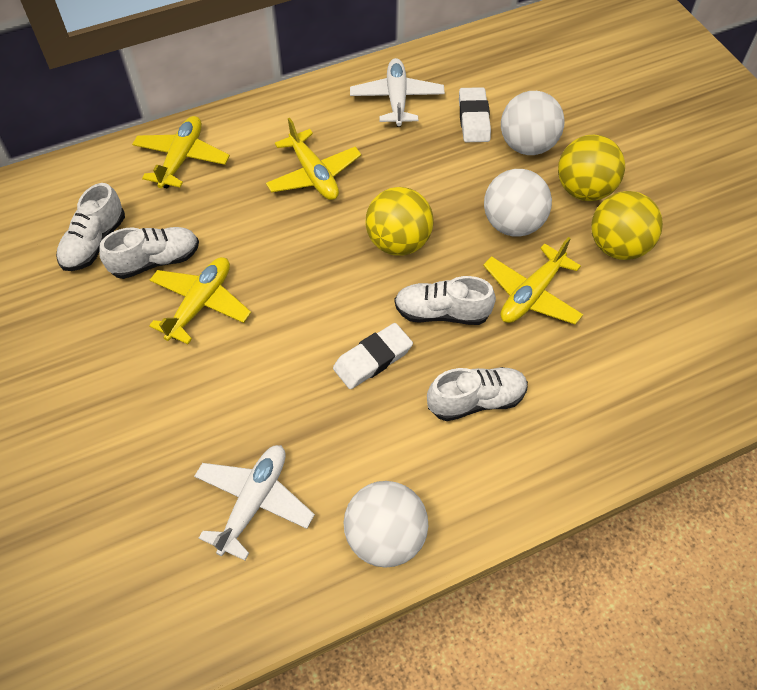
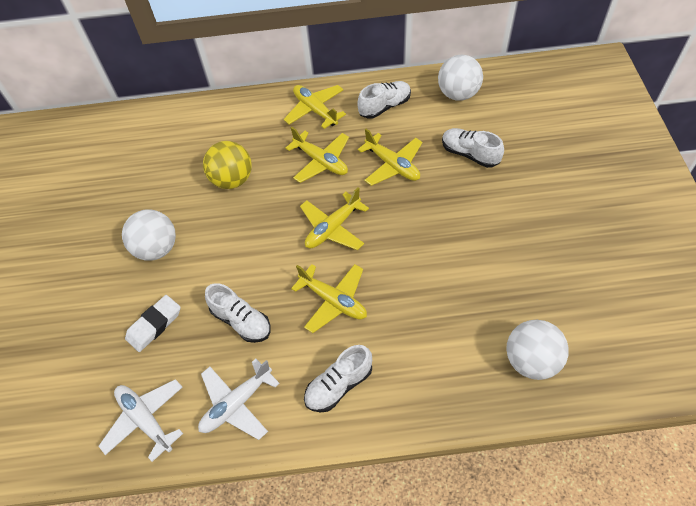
white eraser: [333,323,413,389] [459,87,491,142] = 2 -> [125,295,181,352] = 1
yellow ball: [365,187,434,256] [558,135,625,201] [591,191,663,260] = 3 -> [203,141,252,189] = 1
yellow plane: [132,116,230,188] [149,257,251,344] [266,118,361,200] [483,237,583,324] = 4 -> [284,85,346,129] [285,127,349,183] [291,264,367,333] [300,187,369,250] [358,129,422,186] = 5

